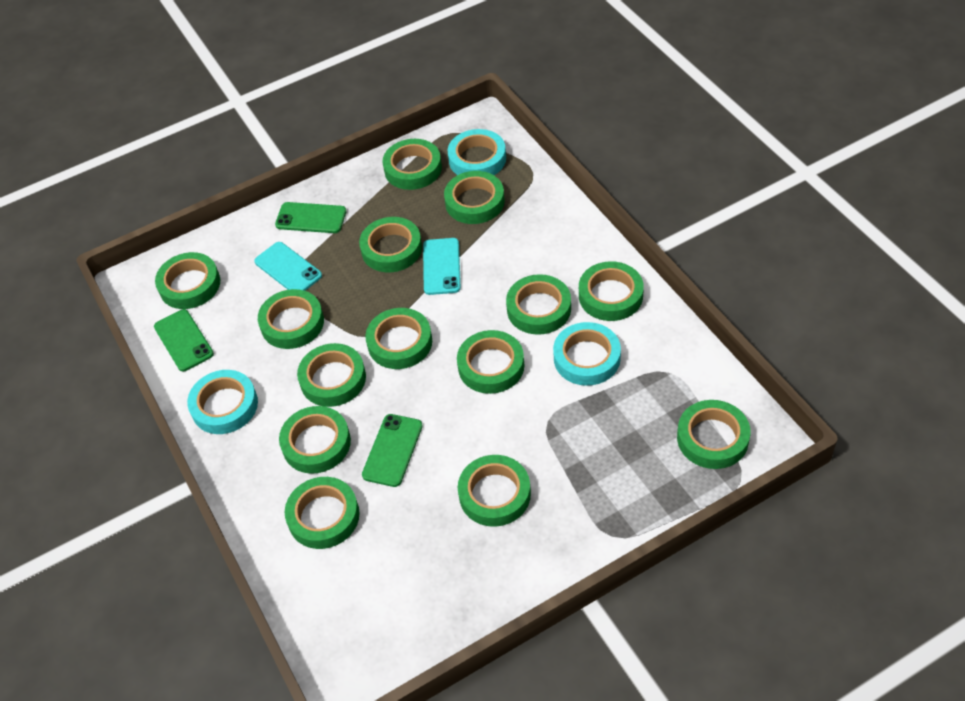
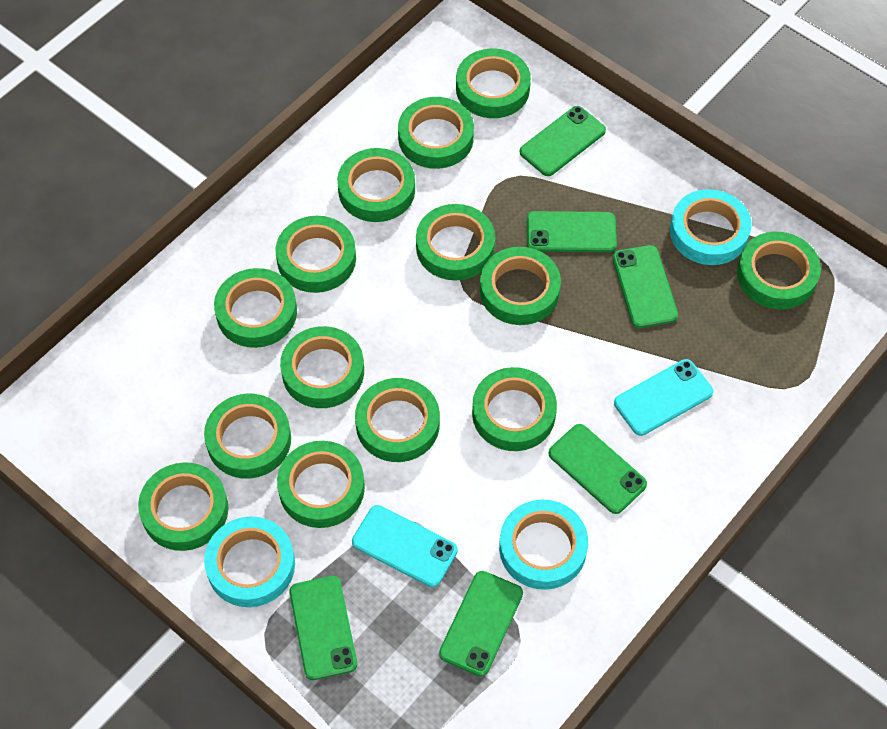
green phone: [154,309,214,371] [275,202,346,233] [362,414,423,487] = 3 -> [289,576,357,680] [439,571,523,676] [520,106,606,176] [527,211,617,252] [548,424,647,514] [612,245,678,328] = 6

